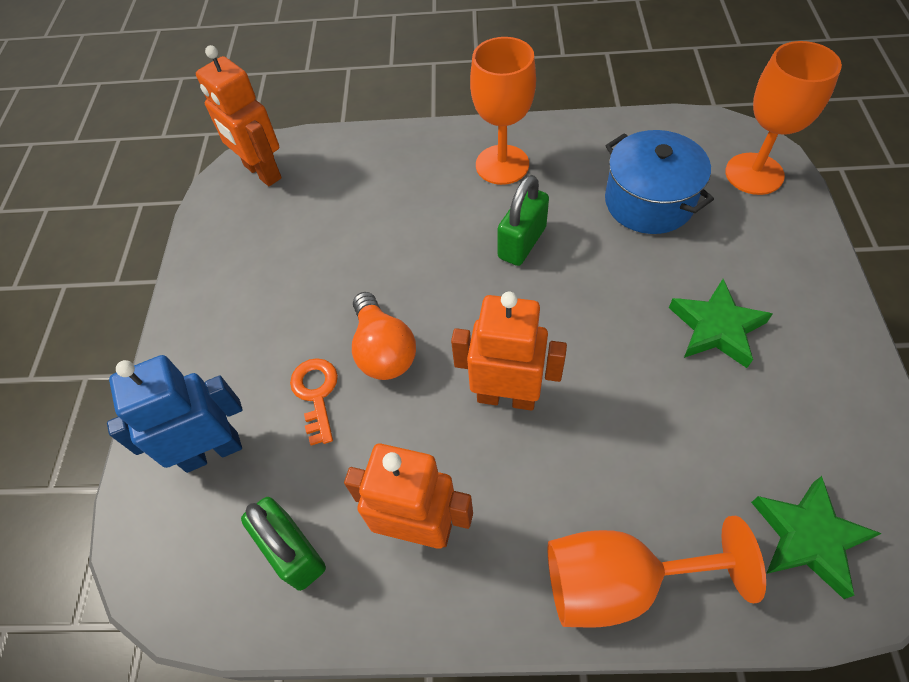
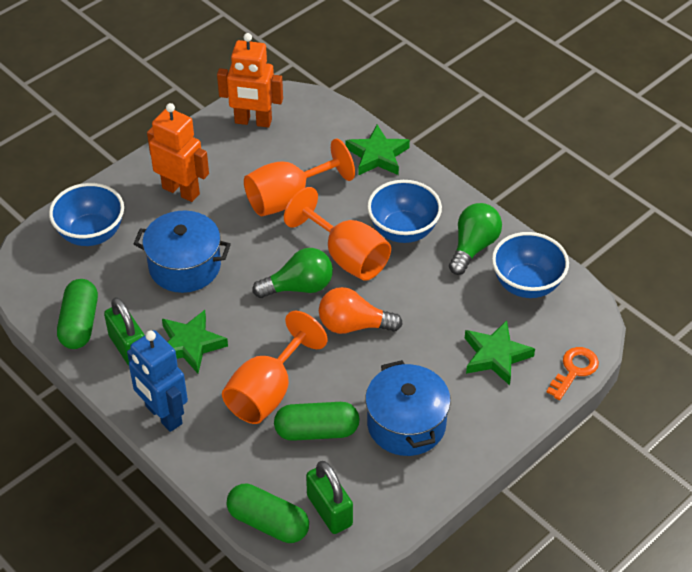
blue bowl: none = 0 -> [49,183,124,246] [367,180,442,243] [492,232,569,298] = 3
blue pot: [605,130,714,234] = 1 -> [134,211,231,293] [365,360,451,456] = 2
green capsule: none = 0 -> [57,279,98,349] [227,484,309,543] [274,402,360,441] = 3
green light bulb: none = 0 -> [252,248,333,298] [449,203,502,275] = 2
green star: [669,279,772,368] [751,476,882,599] = 2 -> [162,310,228,374] [346,125,410,175] [465,320,535,385] = 3
orange robot: [196,45,282,186] [344,444,473,549] [451,292,567,411] = 3 -> [147,103,209,202] [217,33,283,128] = 2

